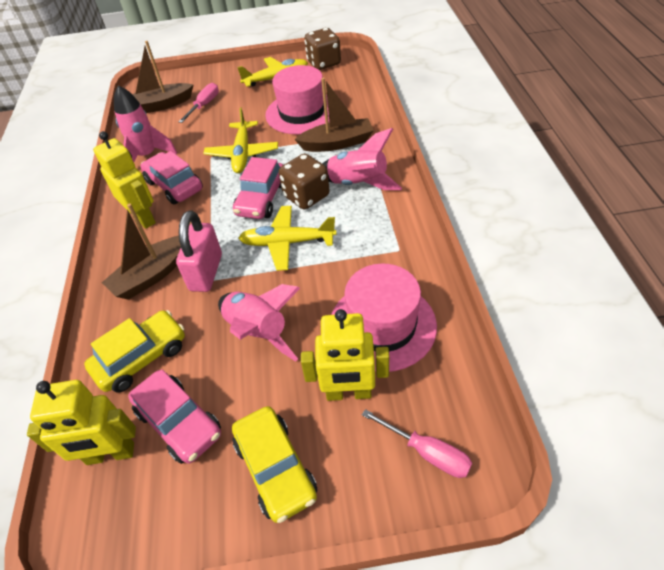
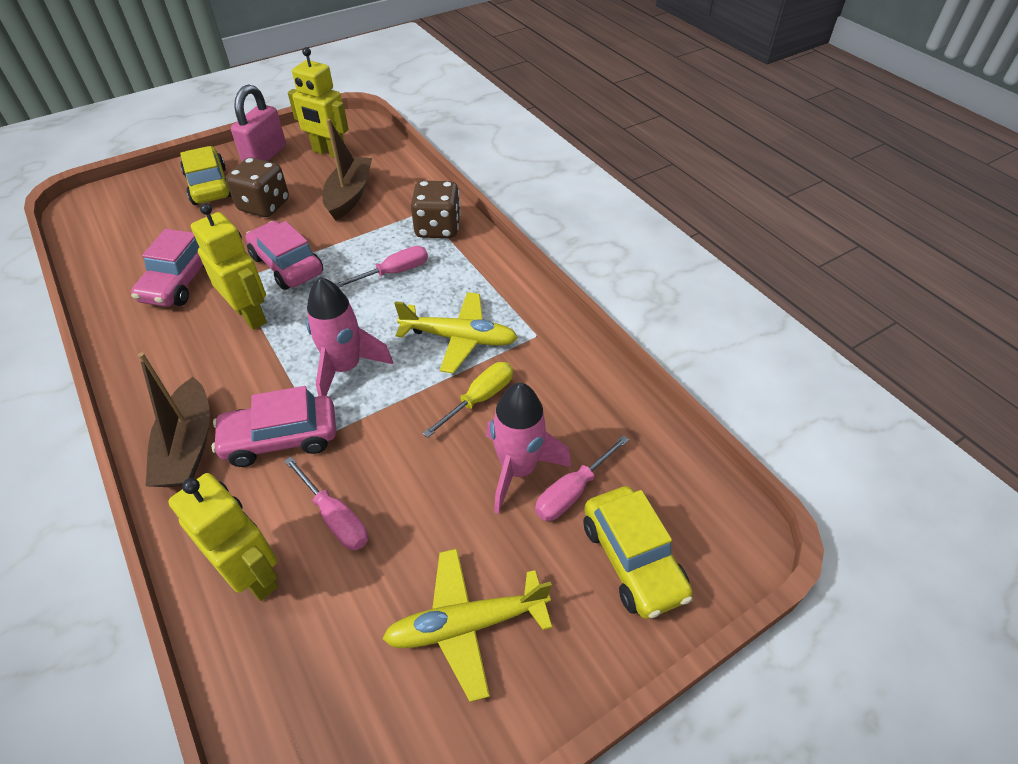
brown boat: [102,203,181,300] [132,41,194,113] [294,78,374,152] = 3 -> [138,352,210,487] [323,119,372,221] = 2
pink hat: [265,65,329,134] [331,264,437,372] = 2 -> none = 0
pink rocket: [114,86,177,162] [218,284,300,361] [322,128,402,190] = 3 -> [306,277,393,396] [486,383,571,514] = 2
pink screwdriver: [179,83,219,123] [362,409,472,478] = 2 -> [284,457,368,550] [335,246,428,288] [535,435,629,521] = 3
yellow plane: [203,107,278,173] [237,57,308,87] [239,206,336,271] = 3 -> [383,549,552,702] [394,292,518,374] = 2
yellow screwdriver: none = 0 -> [422,362,513,438] = 1

